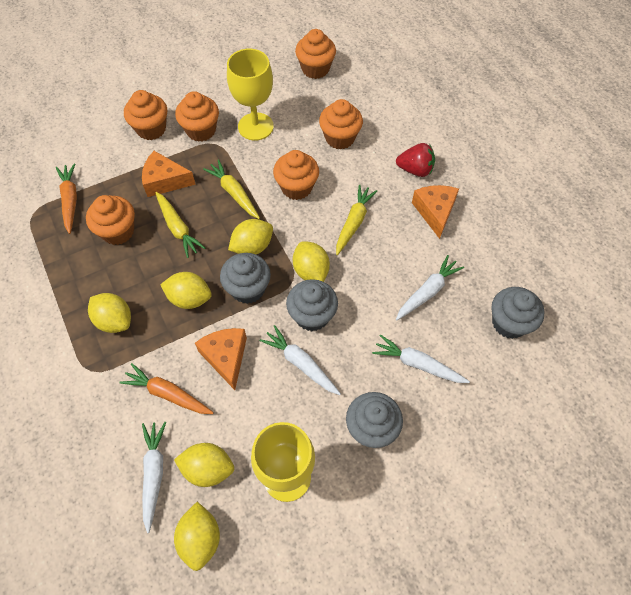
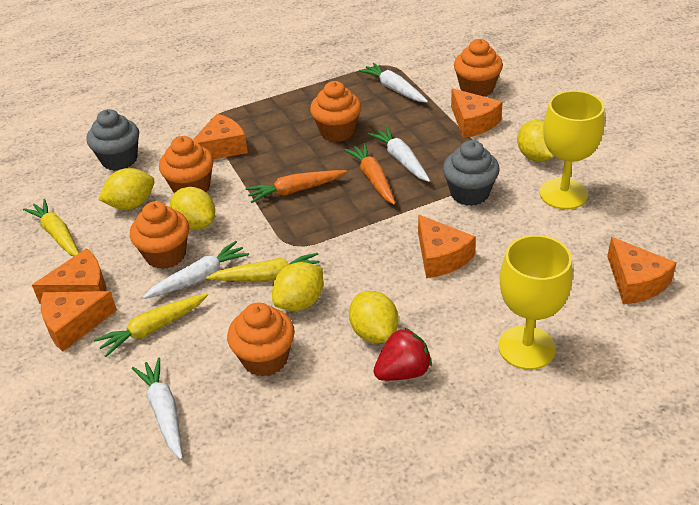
grey cupcake: [220,253,271,304] [286,279,338,331] [346,392,403,448] [491,287,545,339] = 4 -> [87,109,139,171] [443,140,500,206] = 2
orange cheese: [142,151,196,197] [195,328,247,390] [412,185,459,239] = 3 -> [32,248,107,304] [41,291,117,352] [193,114,248,159] [418,215,476,278] [451,88,503,138] [607,237,677,304] = 6
orange cupcake: [86,195,135,245] [124,90,167,140] [175,91,219,142] [273,150,319,200] [295,29,336,79] [319,99,363,150] = 6 -> [130,201,189,269] [159,136,214,193] [227,302,295,377] [310,81,361,142] [454,39,503,97] = 5
yellow lemon: [88,293,131,333] [160,272,212,309] [174,443,234,487] [174,502,220,571] [228,219,273,254] [293,241,330,282] = 6 -> [98,168,154,210] [170,187,215,230] [272,262,323,311] [349,291,399,343] [517,120,554,162] = 5

